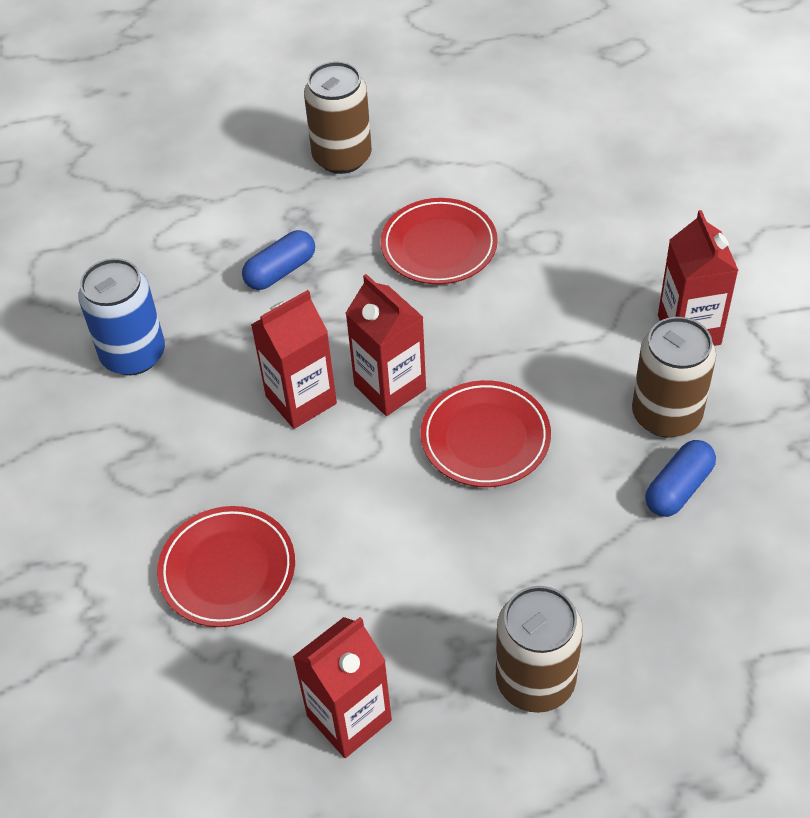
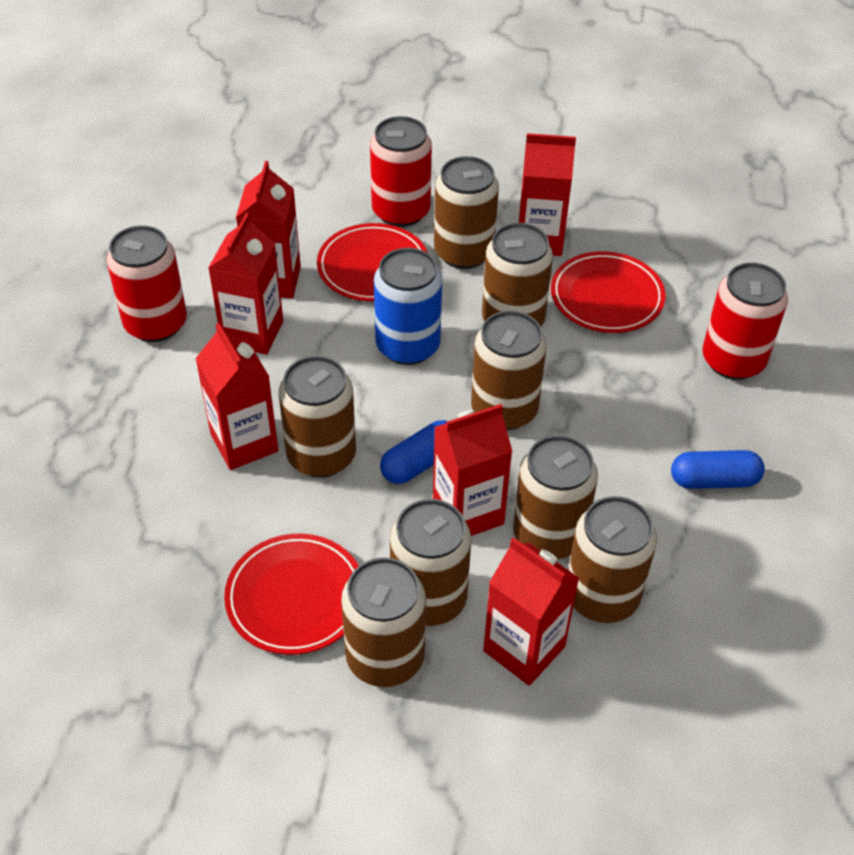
brown can: [304,61,372,174] [496,586,583,713] [632,317,716,438] = 3 -> [279,356,356,478] [341,557,426,687] [390,499,471,626] [434,156,499,269] [471,311,547,430] [482,223,553,327] [513,435,598,559] [568,496,657,623] = 8
red can: none = 0 -> [107,226,187,342] [370,116,432,227] [702,263,788,380] = 3
red carton: [251,290,337,429] [293,617,392,758] [346,274,426,416] [658,210,739,346] = 4 -> [195,323,278,470] [208,213,283,354] [236,161,301,298] [433,404,513,536] [483,537,579,686] [518,133,576,256] = 6

